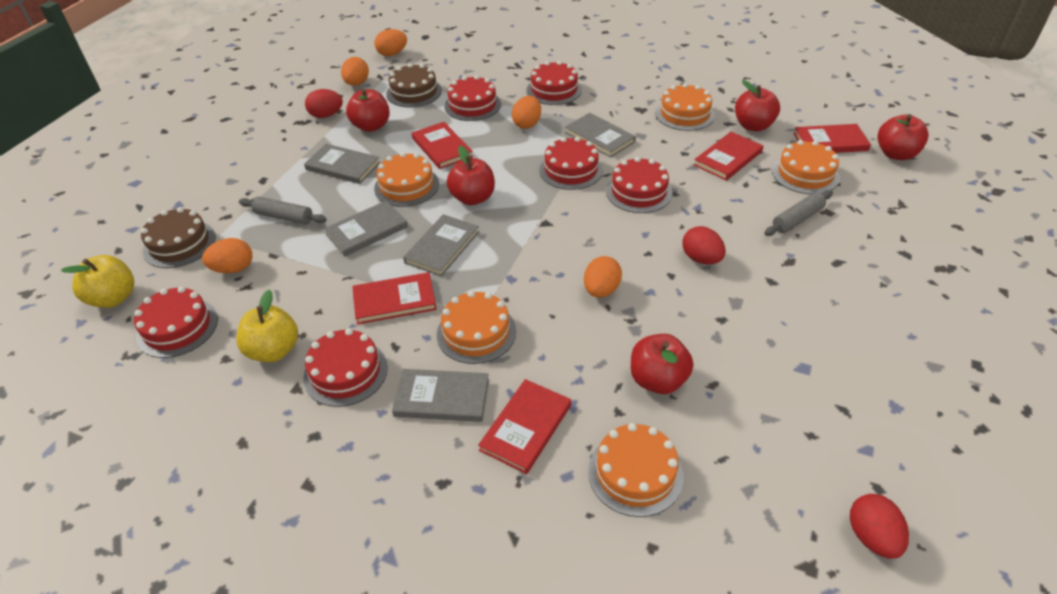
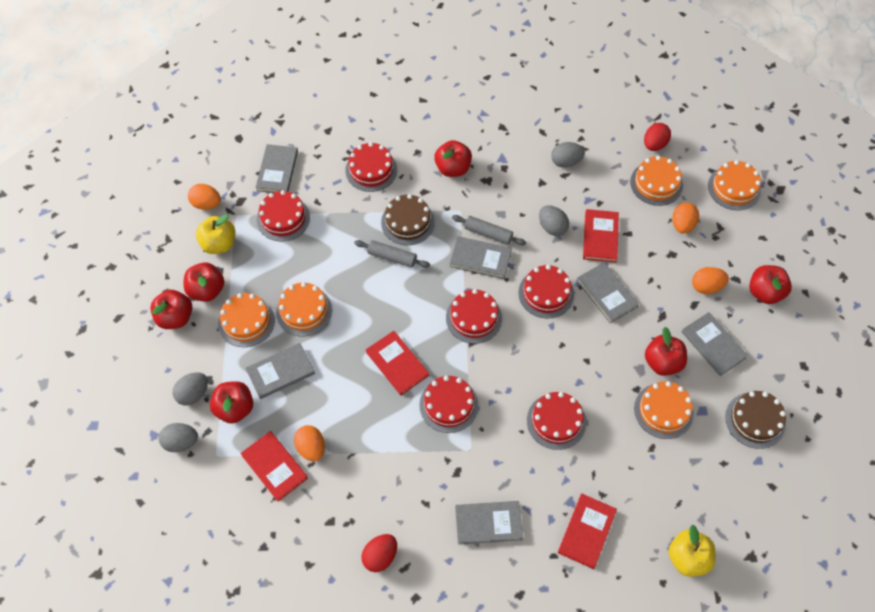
grey book: [304,144,380,184] [324,201,408,257] [392,369,489,422] [403,214,479,277] [565,113,636,158] = 5 -> [246,343,315,399] [255,144,298,193] [450,236,512,279] [455,501,523,545] [576,262,638,323] [682,312,748,376] = 6
grey egg: none = 0 -> [159,423,198,452] [173,372,208,406] [539,205,569,236] [551,142,585,168] = 4
orange egg: [202,238,252,273] [341,57,369,86] [375,29,407,56] [512,96,541,129] [584,256,622,298] = 5 -> [188,184,221,210] [294,425,325,461] [672,202,699,234] [692,267,729,294] = 4
red apple: [346,89,390,132] [447,146,495,205] [631,334,693,394] [735,80,780,131] [877,114,929,160] = 5 -> [150,290,192,329] [184,263,224,302] [210,381,253,424] [434,140,472,177] [645,327,687,376] [749,265,792,304] = 6
red book: [352,272,437,325] [412,122,473,169] [478,379,571,474] [694,132,764,181] [793,124,871,153] = 5 -> [240,431,308,502] [366,331,429,395] [558,494,617,569] [583,209,619,263] = 4
red egg: [305,89,343,118] [682,226,726,264] [850,494,909,559] = 3 -> [361,534,397,572] [644,123,671,151] = 2

